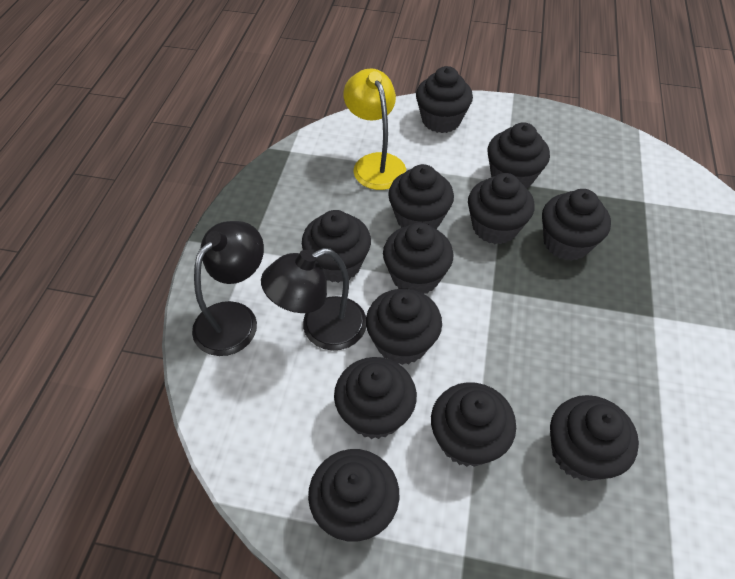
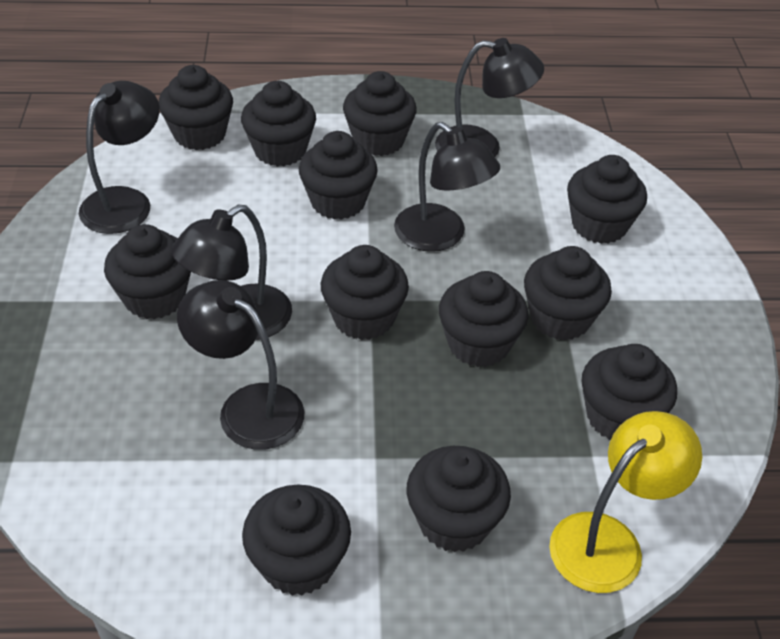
black lamp: [192,221,264,356] [261,248,366,351] = 2 -> [79,81,160,234] [171,205,292,340] [177,280,304,450] [394,122,500,252] [435,38,544,157] = 5

